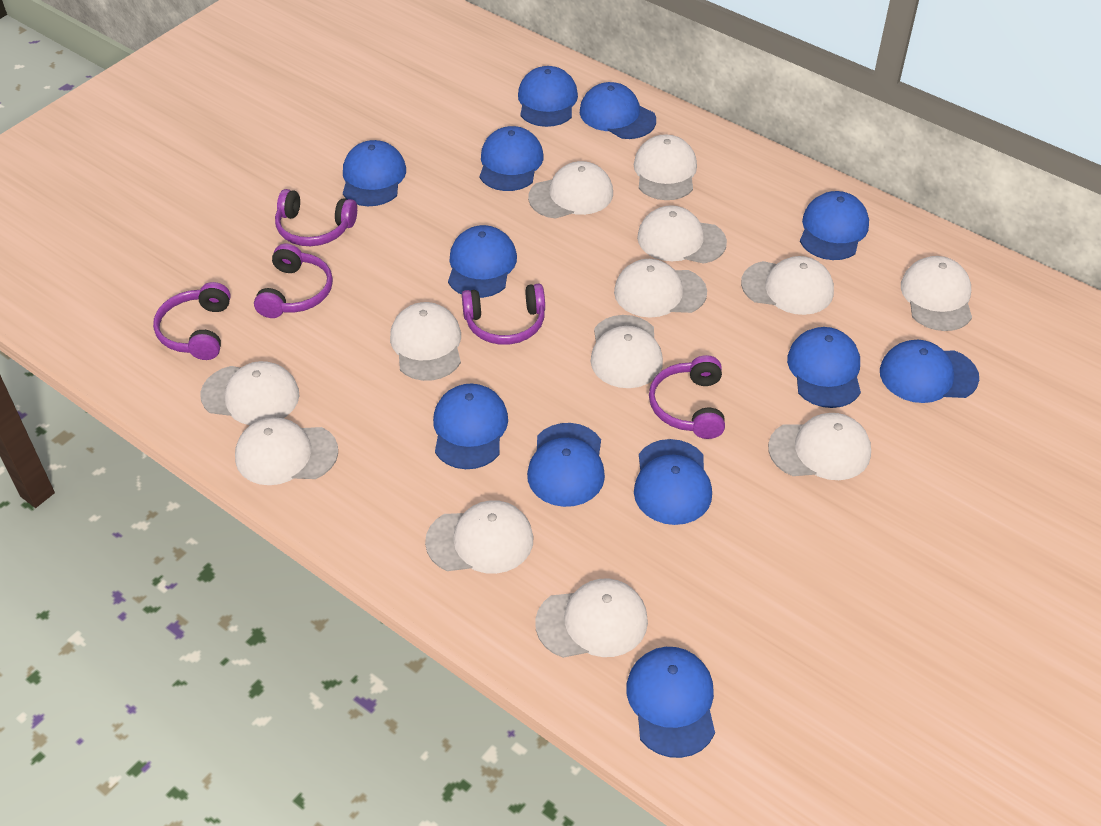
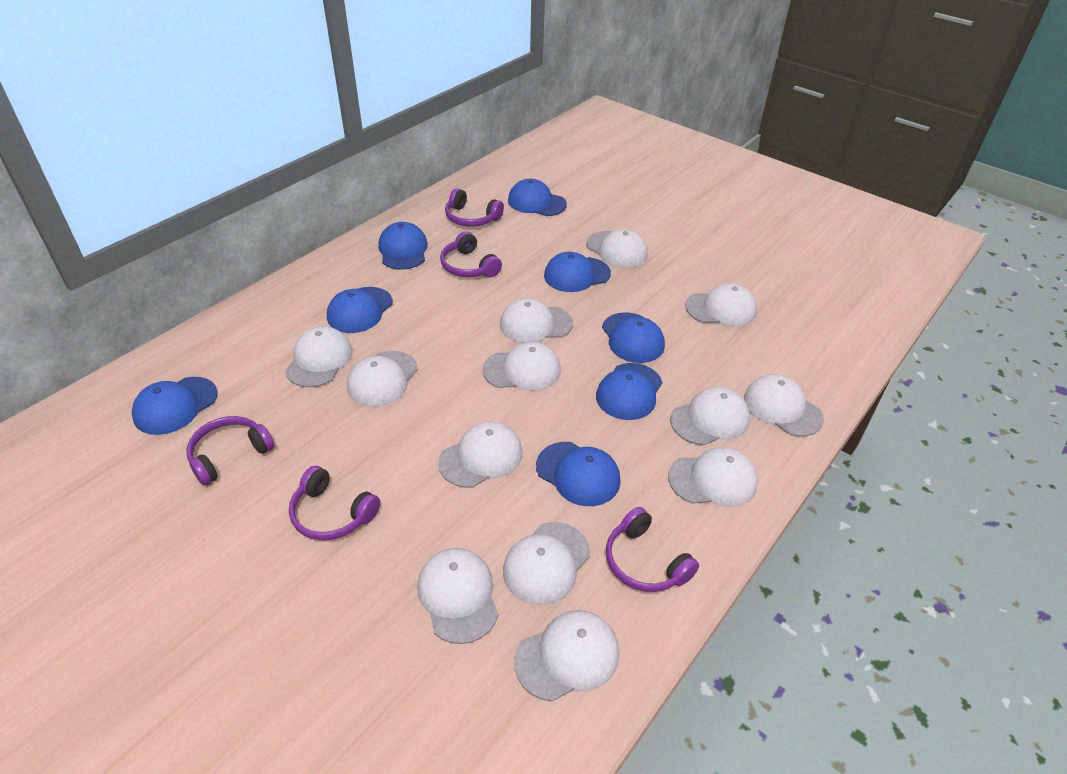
blue cap: [343,140,406,206] [433,384,508,469] [448,225,517,298] [480,126,543,191] [518,66,578,127] [527,423,605,507] [580,82,656,139] [626,647,715,758] [634,439,712,525] [787,327,861,408] [800,191,869,260] [880,340,979,403] = 12 -> [132,377,218,435] [327,287,393,333] [378,222,428,270] [508,179,567,216] [536,442,621,506] [544,252,611,292] [596,363,662,420] [602,312,665,363] = 8

